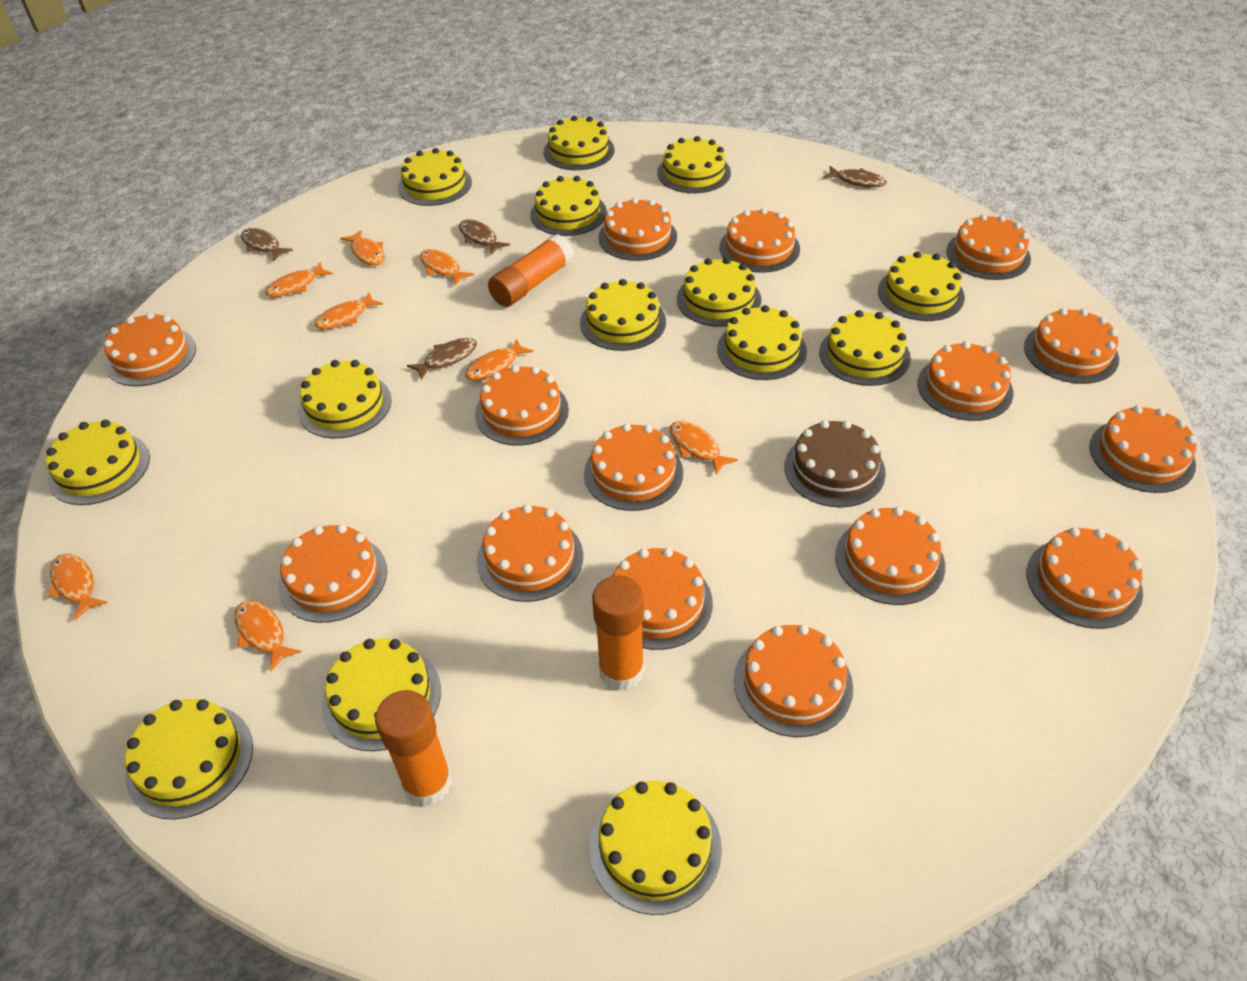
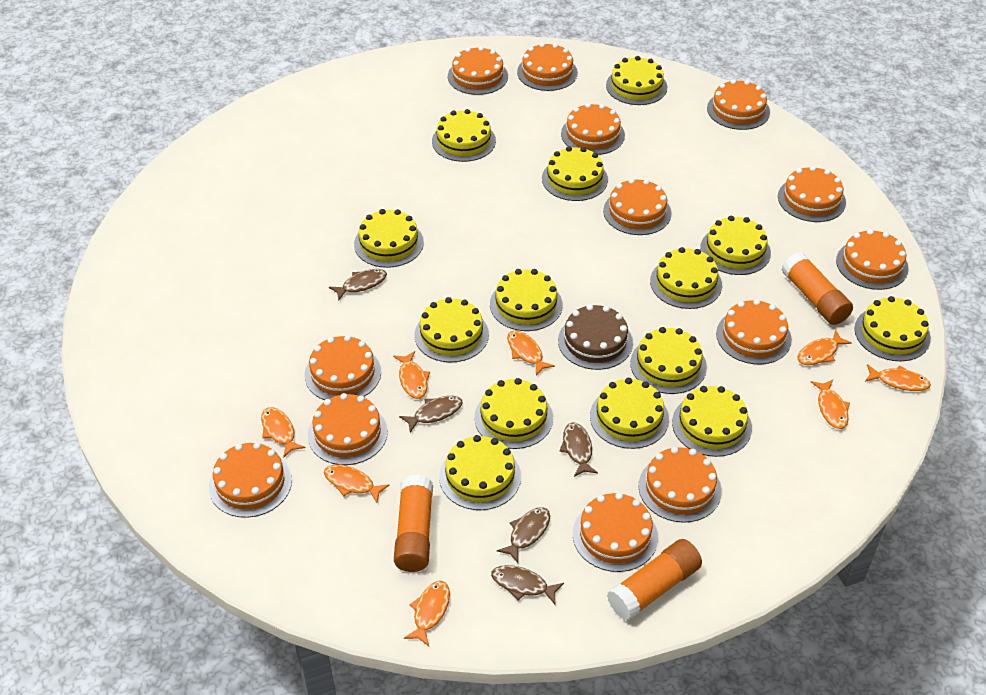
brown fish: [241,228,293,261] [407,338,477,380] [459,219,510,255] [823,166,887,187] = 4 -> [329,269,387,301] [399,396,463,433] [491,565,564,604] [497,507,550,563] [560,422,598,477] = 5
orange cake: [104,312,196,386] [278,524,387,623] [475,365,569,446] [477,504,583,602] [584,423,683,511] [598,198,677,261] [612,548,713,650] [719,208,800,273] [734,625,853,737] [835,507,945,605] [917,341,1014,421] [946,214,1031,280] [1024,308,1119,384] [1027,527,1143,629] [1090,405,1196,493] = 15 -> [209,442,292,518] [305,335,381,400] [308,393,388,465] [448,46,508,95] [517,43,578,91] [561,103,625,155] [573,492,658,572] [603,178,672,235] [639,447,722,523] [707,79,770,130] [716,299,792,364] [778,166,846,222] [836,229,909,290] = 13

